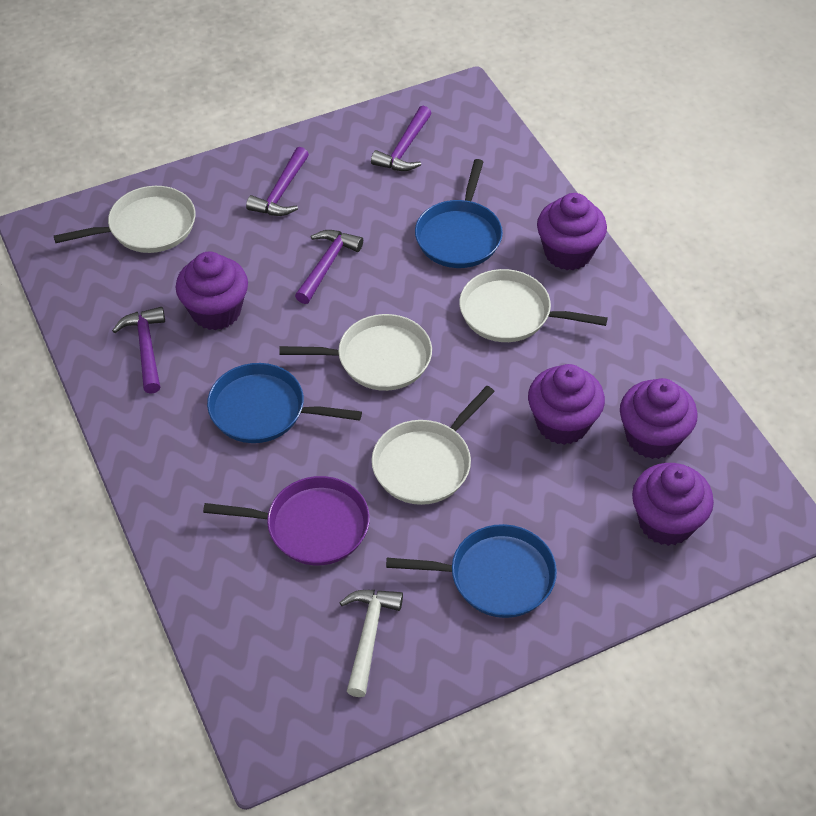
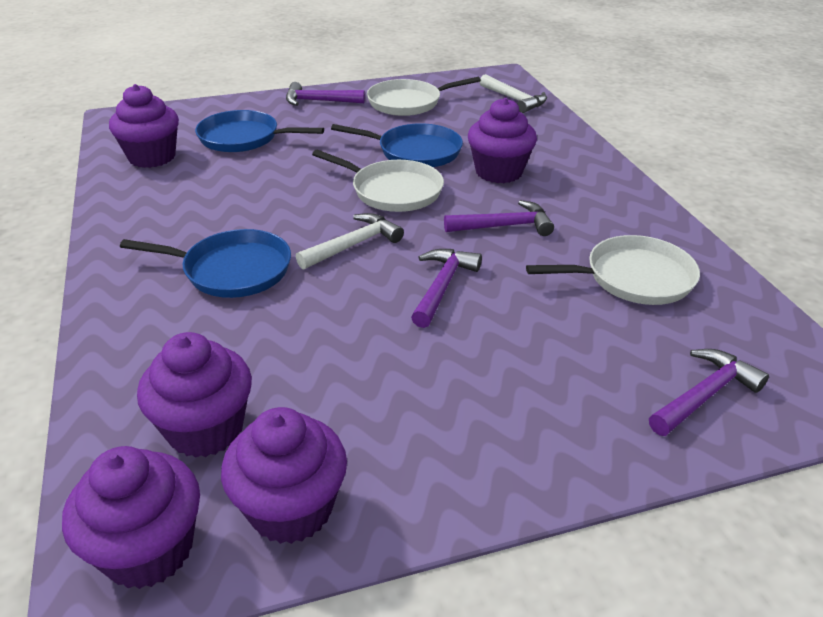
purple pan: [203,476,370,565] = 1 -> none = 0
white hammer: [339,590,403,697] = 1 -> [296,213,404,269] [480,74,547,113] = 2
white pan: [54,186,196,253] [279,314,432,391] [372,386,495,505] [459,269,608,342] = 4 -> [312,150,444,212] [367,77,481,116] [526,235,700,305] = 3

